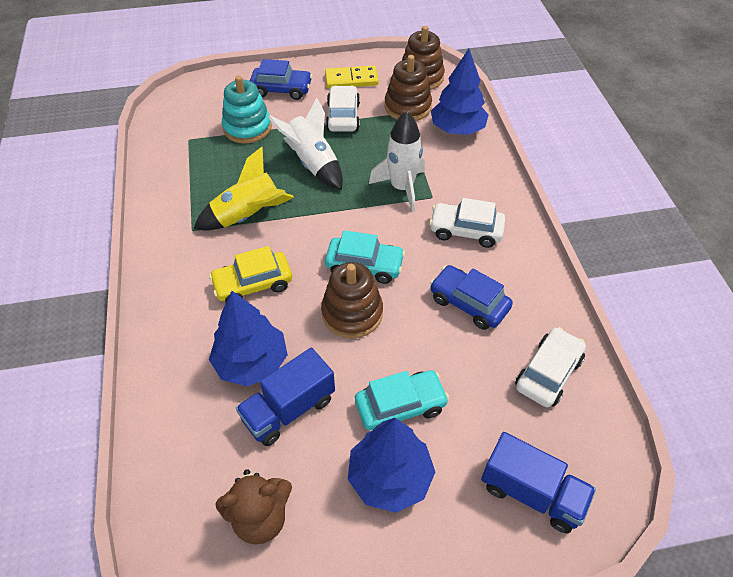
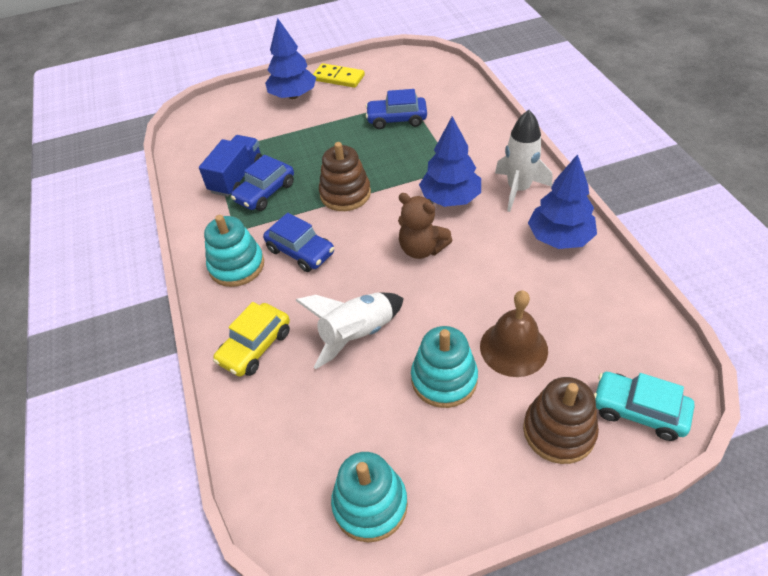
blue car: [250,59,312,100] [430,265,513,330] = 2 -> [231,155,294,211] [263,213,334,272] [366,89,427,129] = 3
blue truck: [236,348,335,446] [481,432,596,533] = 2 -> [199,135,262,197] = 1
brown bell: none = 0 -> [480,290,548,377] = 1
brown stacking toy: [321,262,383,338] [385,55,432,121] [402,26,445,90] = 3 -> [319,142,371,211] [523,377,599,464] = 2
turquoise car: [325,230,405,284] [355,370,449,430] = 2 -> [594,372,695,441] = 1
turquoise stacking toy: [222,76,272,144] = 1 -> [204,215,264,287] [331,452,408,543] [411,326,478,408] = 3
white car: [326,86,360,132] [429,198,505,248] [515,327,586,407] = 3 -> none = 0
yellow rocket: [194,147,294,230] = 1 -> none = 0

